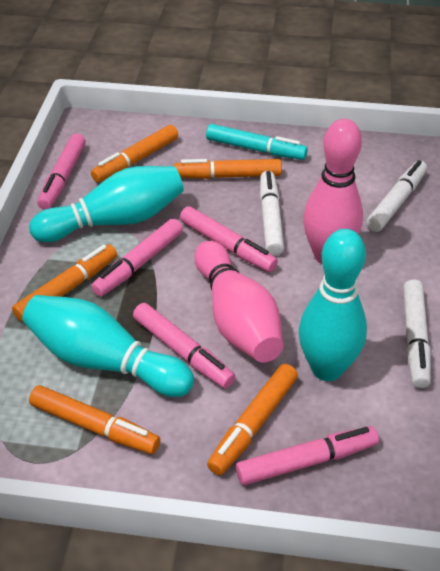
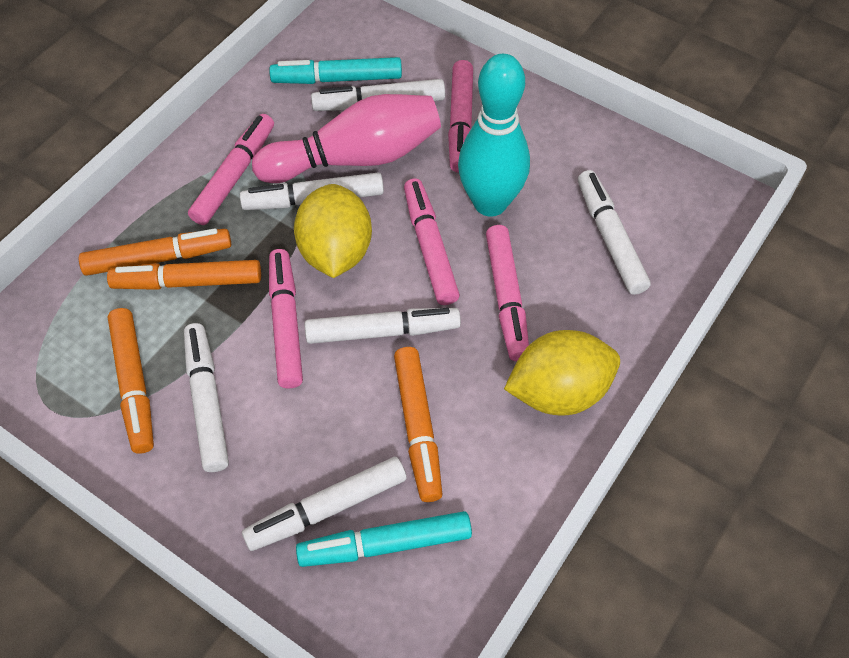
orange marker: [12,244,117,322] [29,385,160,454] [91,125,178,182] [174,159,282,179] [207,364,298,475] = 5 -> [79,228,231,276] [107,260,261,290] [108,308,154,454] [394,347,442,502] = 4
pink bowling pin: [194,241,283,363] [303,119,363,264] = 2 -> [252,94,441,183] = 1
turquoise bowling pin: [22,295,194,397] [29,166,184,242] [299,229,367,381] = 3 -> [458,54,530,217] = 1
turquoise marker: [206,124,308,160] = 1 -> [269,57,402,84] [296,511,472,567] = 2
white marker: [260,171,284,256] [366,160,427,232] [403,279,431,388] = 3 -> [184,323,229,472] [240,172,384,210] [242,457,407,551] [305,308,461,344] [311,79,445,111] [578,170,650,295] = 6
yellow lemon: none = 0 -> [294,184,372,278] [504,330,620,416] = 2

